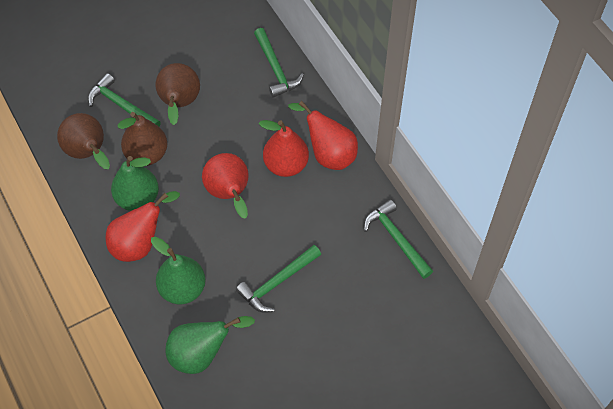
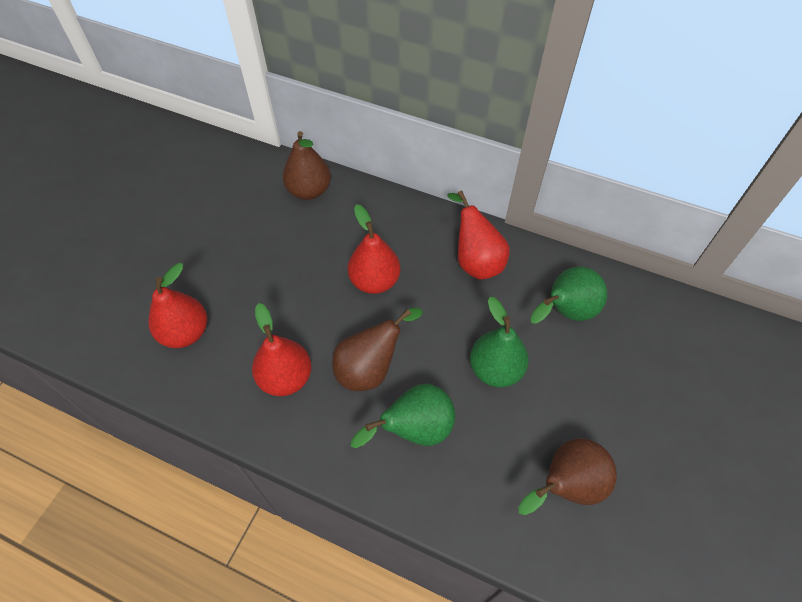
green hammer: [88,73,161,127] [236,245,321,313] [254,28,304,98] [364,200,433,279] = 4 -> none = 0

